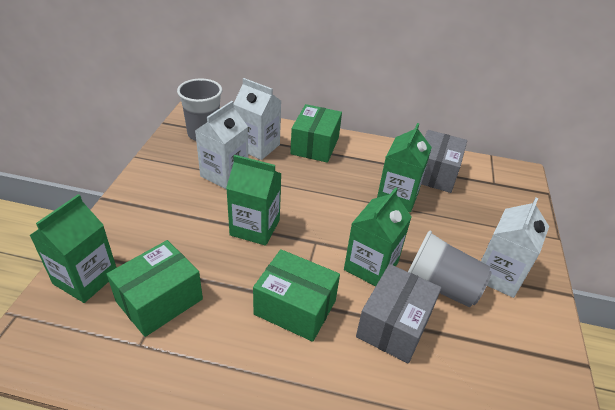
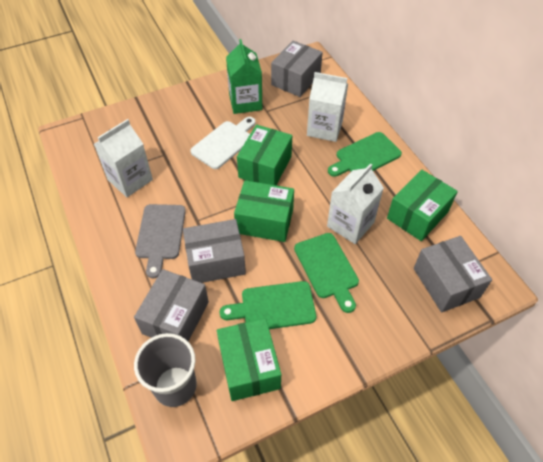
green box: [107,240,203,337] [253,249,340,342] [290,104,342,163] = 3 -> [217,318,281,401] [234,180,294,242] [237,124,292,185] [387,170,458,241] = 4
green carton: [29,194,117,303] [226,155,281,246] [344,187,411,287] [377,123,432,213] = 4 -> [226,39,262,114] = 1
green cutting board: none = 0 -> [220,281,316,329] [294,233,359,313] [328,132,402,177] = 3
grey box: [356,264,442,364] [421,130,467,193] = 2 -> [134,269,209,342] [183,219,246,283] [271,41,323,97] [414,236,492,313] = 4
grey cup: [177,79,222,141] [408,231,492,307] = 2 -> [134,333,197,407] = 1
grey cutting board: none = 0 -> [135,204,186,278] = 1
white cutting board: none = 0 -> [190,117,256,169] = 1

